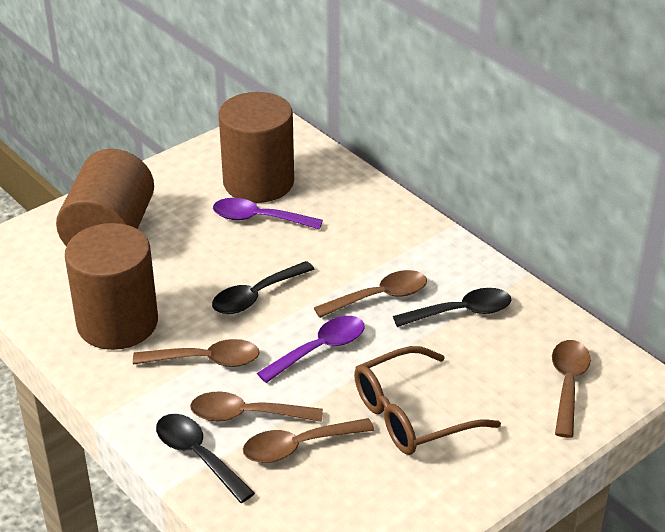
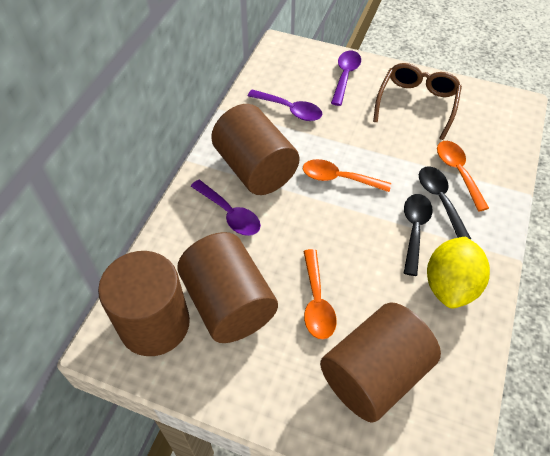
black spoon: [156,414,255,503] [212,261,315,314] [393,288,511,327] = 3 -> [404,194,433,276] [419,166,471,240] = 2
brown cylinder: [56,149,154,246] [65,223,158,350] [219,92,294,203] = 3 -> [98,251,190,356] [177,232,278,343] [211,104,300,195] [320,302,441,423] = 4
brown spoon: [133,339,260,367] [190,392,323,422] [243,418,374,463] [314,270,427,318] [552,340,591,438] = 5 -> none = 0
orange spoon: none = 0 -> [303,159,391,192] [303,249,337,339] [437,141,489,211] = 3
purple spoon: [213,198,323,230] [257,316,365,383] = 2 -> [191,180,261,236] [248,89,322,121] [331,51,361,106] = 3
yellow lemon: none = 0 -> [427,237,490,308] = 1

